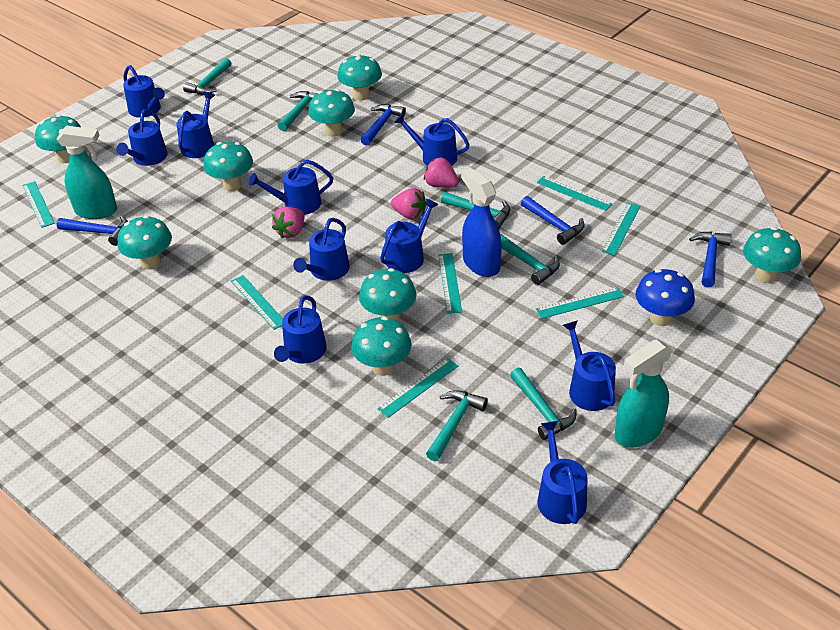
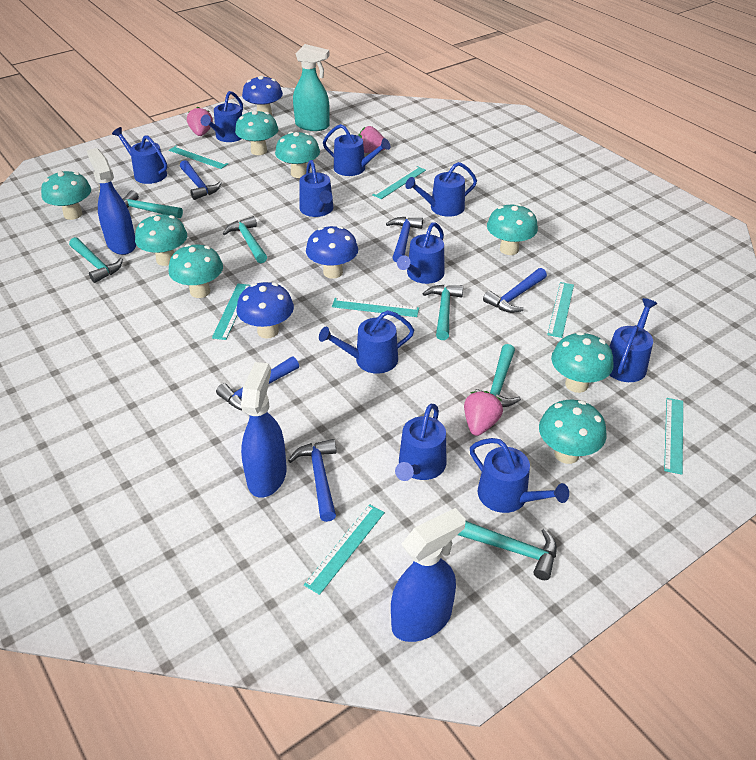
blue hammer: [57,216,128,246] [360,104,406,146] [521,196,585,245] [689,232,732,287] = 4 -> [180,160,222,200] [216,357,299,410] [288,439,336,522] [386,217,423,263] [483,268,547,313] = 5
blue mushroom: [635,269,695,326] = 1 -> [237,282,294,338] [242,76,283,116] [306,226,358,279] = 3
blue spray bottle: [461,168,502,277] = 1 -> [87,148,136,255] [241,362,287,498] [391,508,466,642] = 3
turquoise spray bottle: [57,126,117,219] [615,339,673,447] = 2 -> [293,44,330,131] = 1

